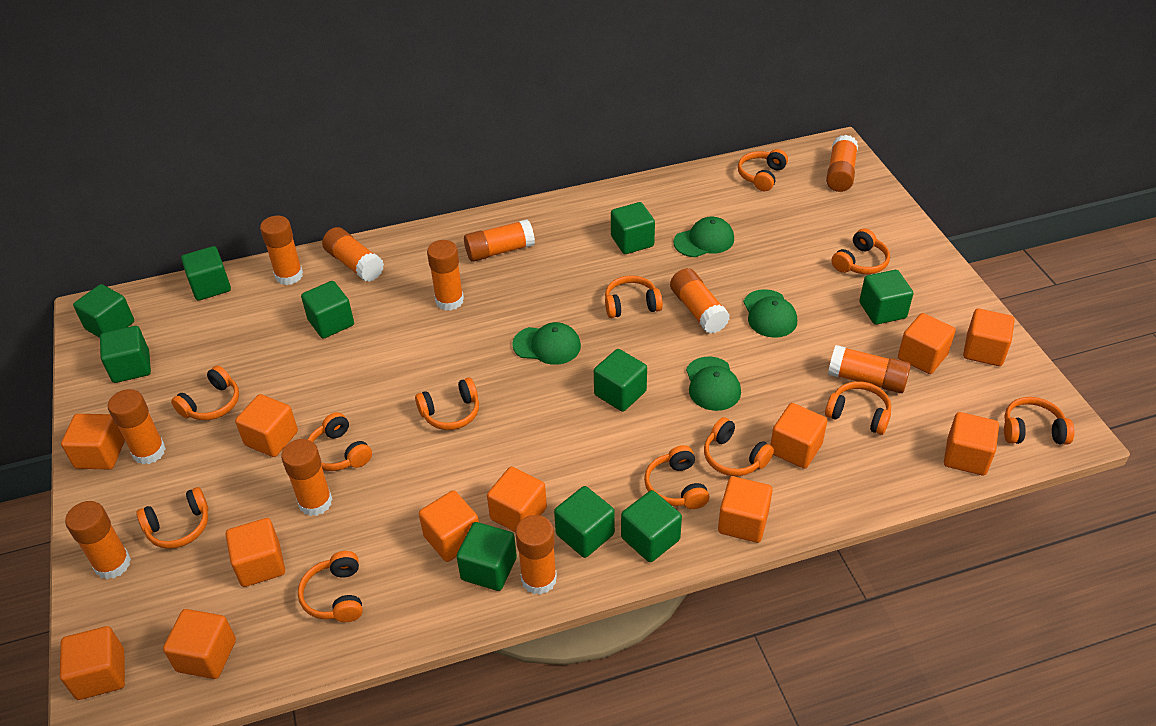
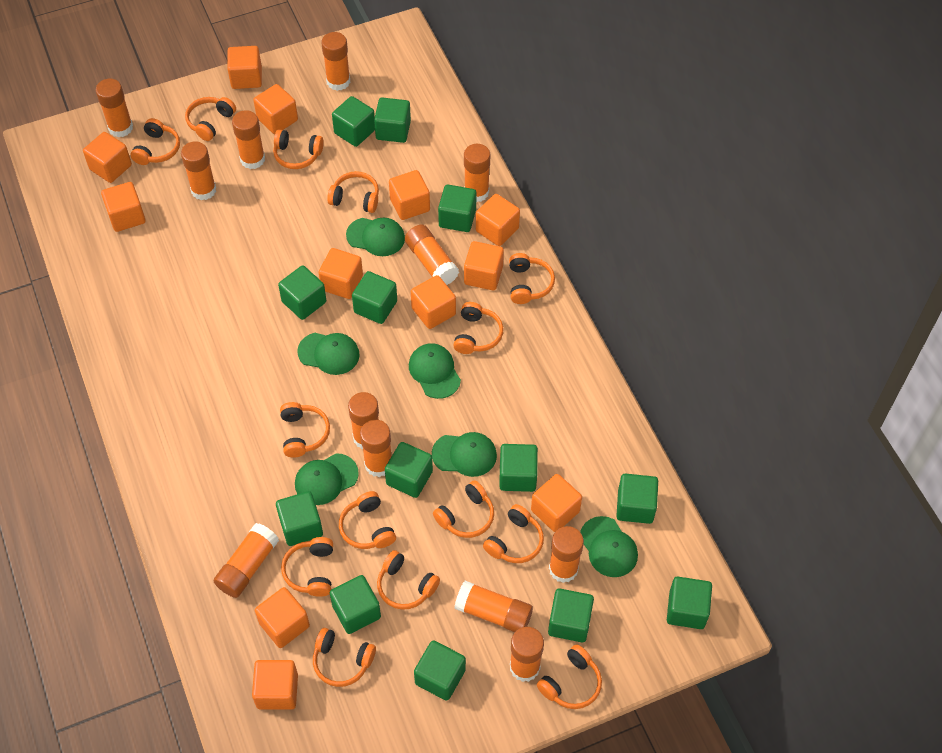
green cap: [512,322,581,365] [674,217,734,257] [686,357,741,411] [743,289,797,338] = 4 -> [295,453,359,505] [297,333,360,375] [346,218,405,256] [409,343,461,399] [432,432,497,477] [580,516,638,577] = 6
green cube: [73,284,134,338] [100,326,151,383] [181,246,231,301] [301,281,354,339] [457,522,517,591] [554,486,615,558] [594,349,647,412] [611,202,655,254] [621,490,682,562] [859,270,913,325] = 10 -> [276,491,323,546] [278,266,326,320] [330,575,381,634] [332,96,375,147] [352,271,397,324] [374,98,411,143] [385,442,433,498] [414,640,466,701] [438,185,476,232] [499,444,538,492] [548,588,594,642] [616,474,658,524] [667,577,712,629] = 13
orange glue stick: [65,501,131,579] [108,389,166,465] [260,216,303,285] [281,439,332,516] [322,227,384,282] [427,240,464,311] [464,219,535,262] [515,515,557,595] [670,268,730,334] [826,135,858,192] [828,345,911,393] = 11 -> [96,79,133,137] [181,141,216,200] [214,523,279,598] [232,110,265,169] [322,32,350,91] [348,392,379,449] [360,420,392,477] [405,225,459,285] [454,581,533,632] [464,144,490,202] [510,627,544,682] [549,526,584,583] = 12
orange headphones: [136,487,209,549] [171,365,239,420] [298,551,363,622] [307,412,372,471] [415,378,479,430] [605,275,663,318] [644,445,709,509] [704,417,774,476] [738,149,788,191] [825,381,891,435] [831,228,890,274] [1004,397,1074,445] = 12 -> [131,118,180,165] [185,97,236,141] [273,129,324,169] [280,402,330,458] [281,537,333,597] [313,628,376,687] [327,171,379,213] [339,491,396,549] [377,550,440,610] [433,480,494,538] [453,302,503,354] [483,504,544,563] [509,253,555,304] [537,644,602,709] = 14

